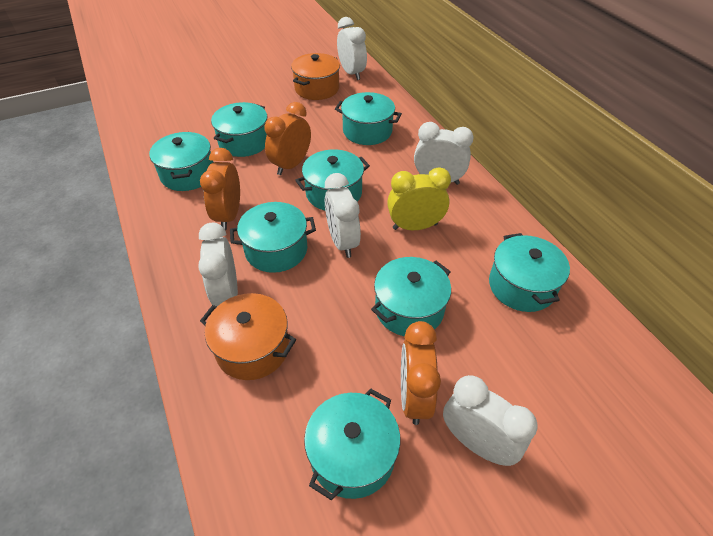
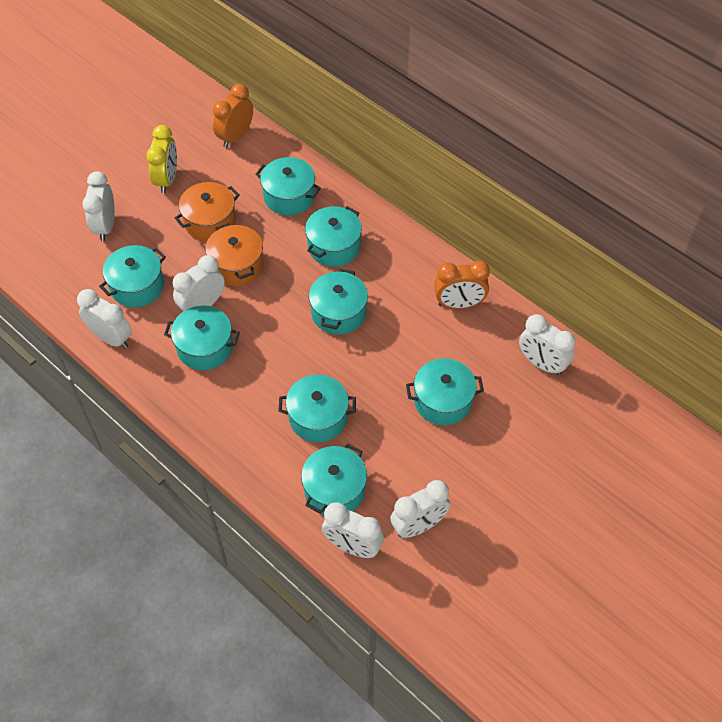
orange clock: [200,148,240,230] [265,102,311,175] [401,321,441,425] = 3 -> [213,84,253,148] [434,261,490,309] = 2
white clock: [198,222,238,306] [325,173,361,258] [337,17,367,80] [414,122,474,185] [443,375,537,466] = 5 -> [77,289,132,349] [82,171,115,241] [173,255,225,312] [322,503,384,558] [390,480,450,538] [519,314,576,375] = 6

